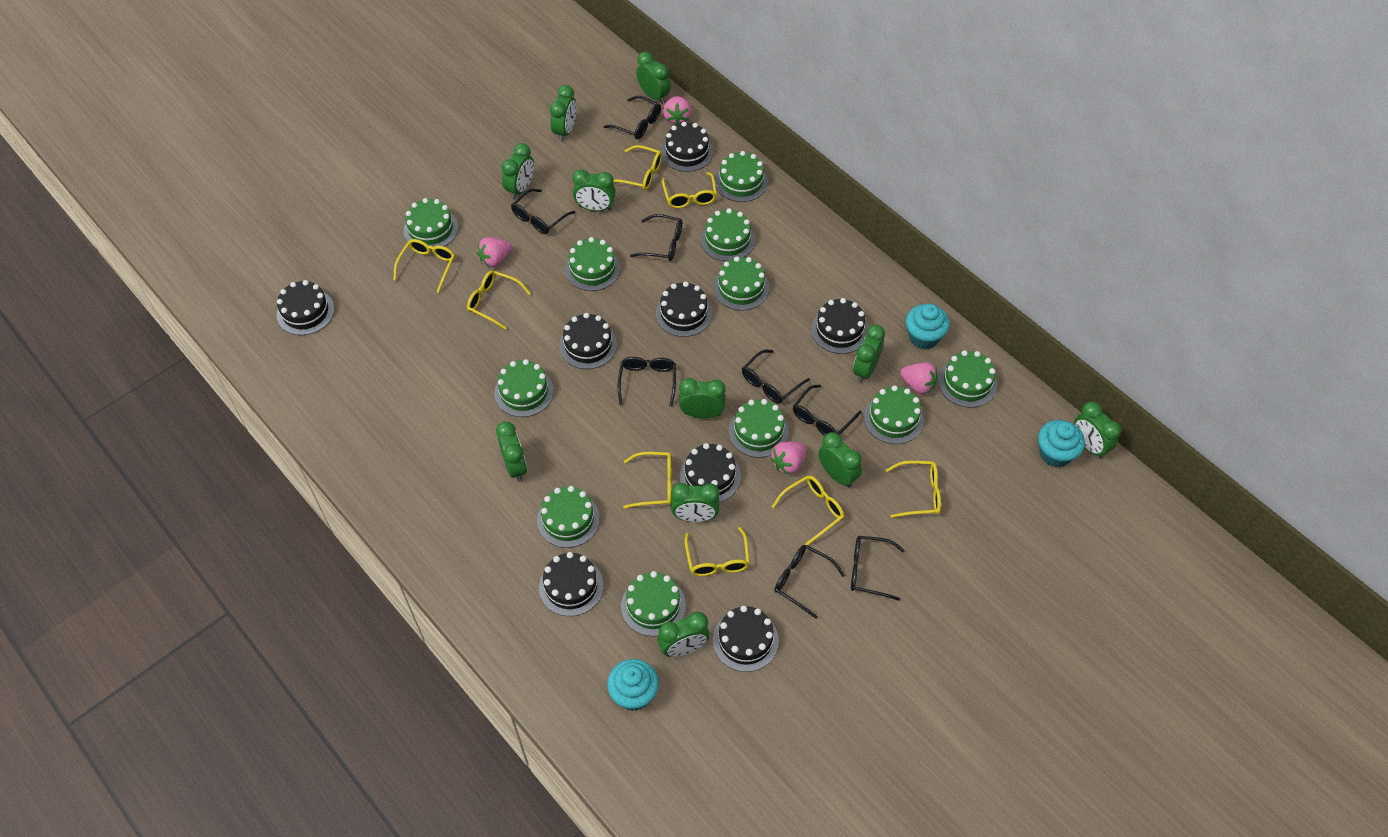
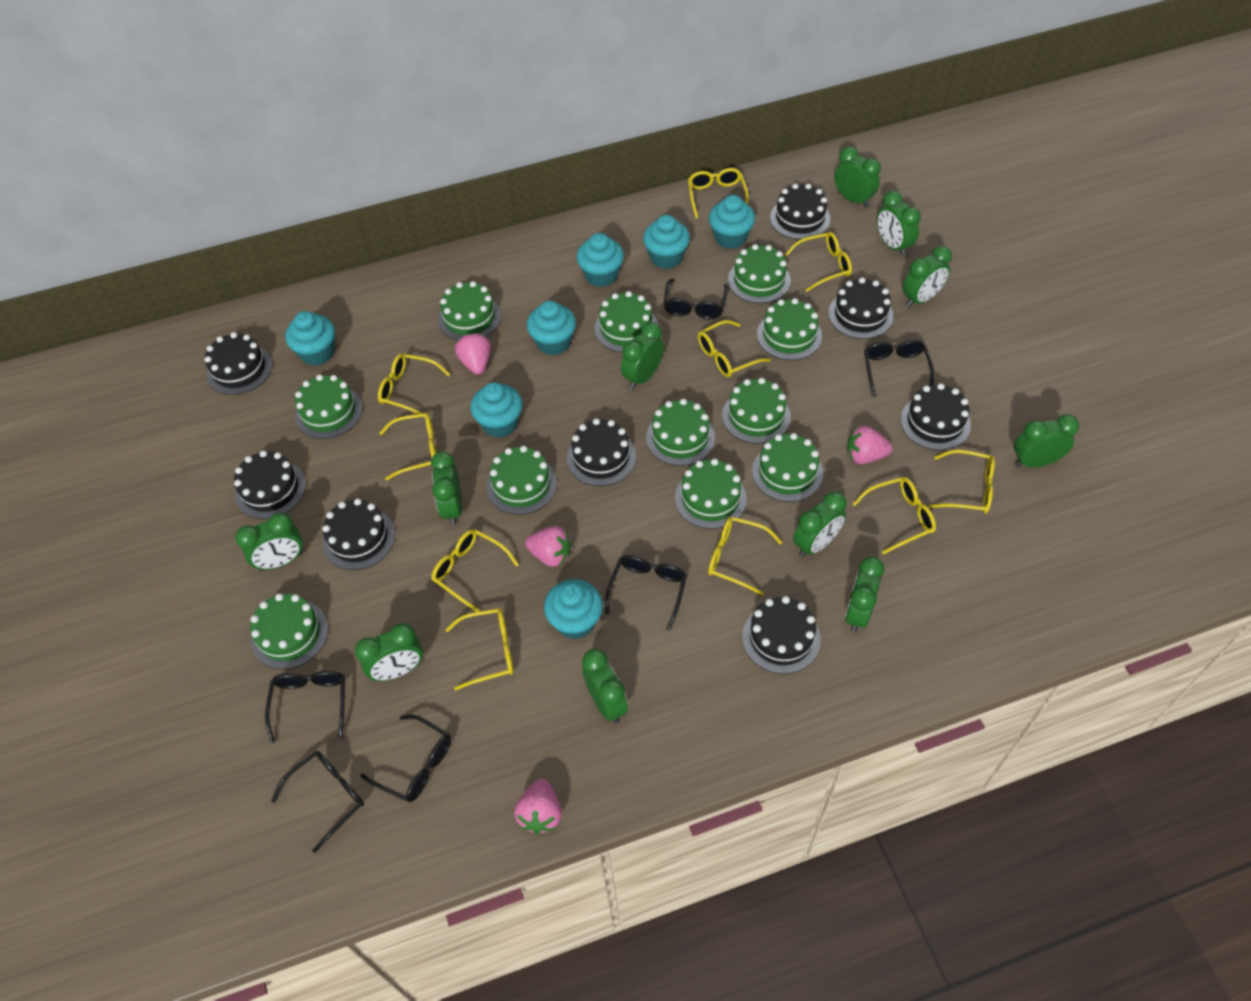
black glasses: [511,189,575,234] [604,96,661,139] [618,357,676,407] [630,214,682,261] [742,350,810,404] [774,545,845,619] [793,385,862,436] [851,536,905,601] = 8 -> [265,671,345,743] [271,751,364,853] [360,715,451,802] [605,555,687,631] [664,279,728,319] [864,340,934,397] = 6
turquoise cupcake: [607,659,659,711] [906,304,950,350] [1038,420,1085,467] = 3 -> [285,311,335,365] [470,382,522,438] [527,301,576,355] [544,579,603,639] [577,233,624,287] [643,215,690,269] [709,195,755,249] = 7
yellow glasses: [393,239,455,293] [467,270,531,330] [614,145,662,190] [623,452,671,508] [662,172,717,208] [685,527,750,576] [772,475,844,546] [886,461,941,518] = 8 -> [378,353,450,414] [380,413,436,481] [431,529,519,612] [446,608,514,691] [688,168,749,219] [698,320,771,377] [708,517,782,596] [785,232,852,292] [853,477,936,555] [929,449,995,514] = 10

